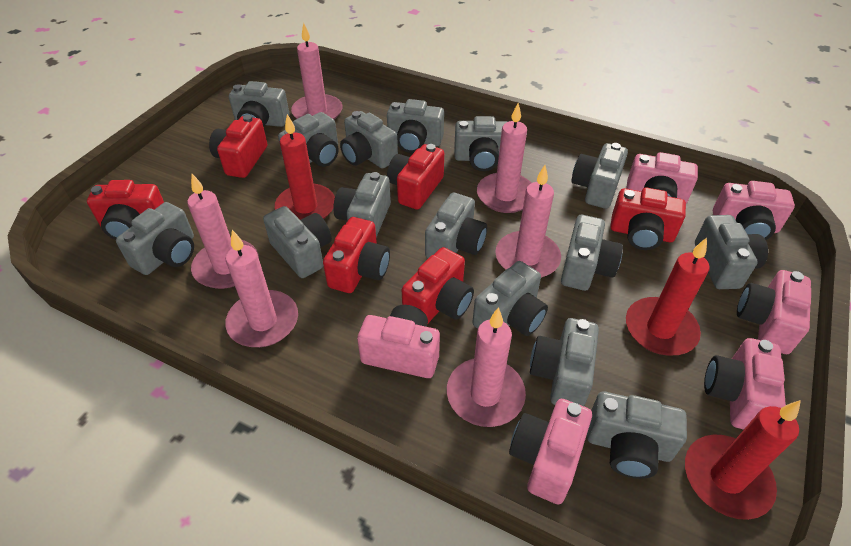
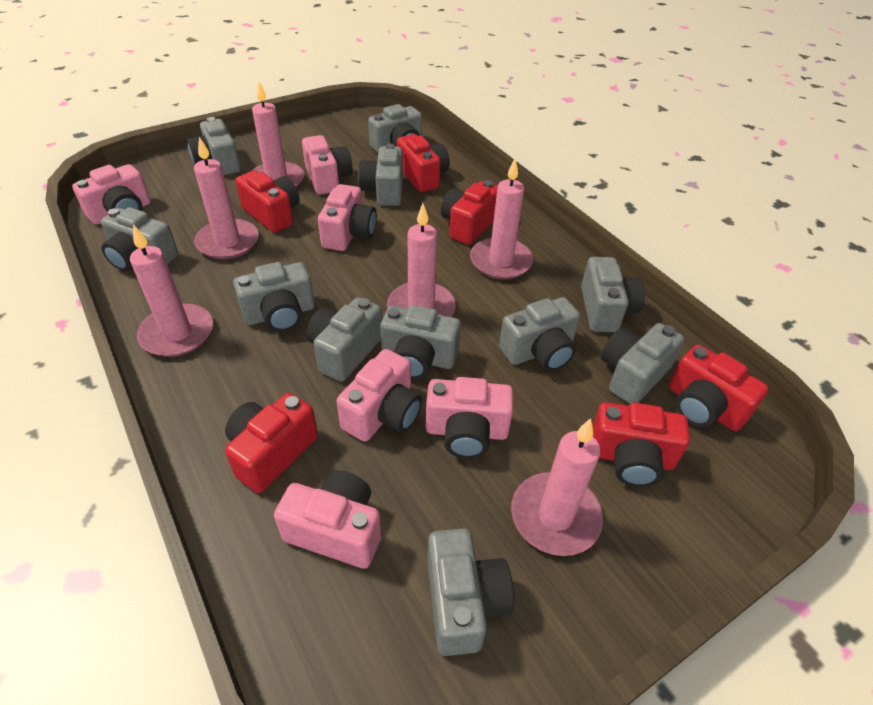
grey camera: [116,202,194,275] [229,81,290,127] [263,206,332,278] [278,112,339,167] [333,172,391,237] [340,111,398,169] [387,99,444,153] [425,193,487,258] [454,116,509,171] [472,261,548,336] [530,318,599,406] [561,215,623,291] [571,143,628,209] [587,391,687,479] [695,215,768,289] = 15 -> [101,207,178,272] [187,117,241,175] [233,262,315,332] [307,297,382,382] [358,144,403,206] [368,104,422,153] [380,305,461,379] [427,528,514,656] [499,297,580,371] [581,257,645,332] [601,323,684,404] = 11
red candle: [275,114,335,220] [626,238,710,356] [685,400,801,520] = 3 -> none = 0

